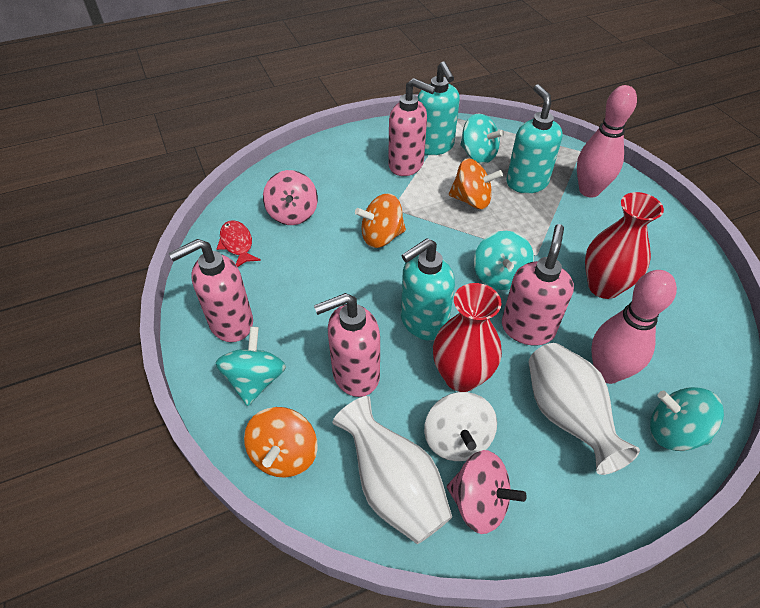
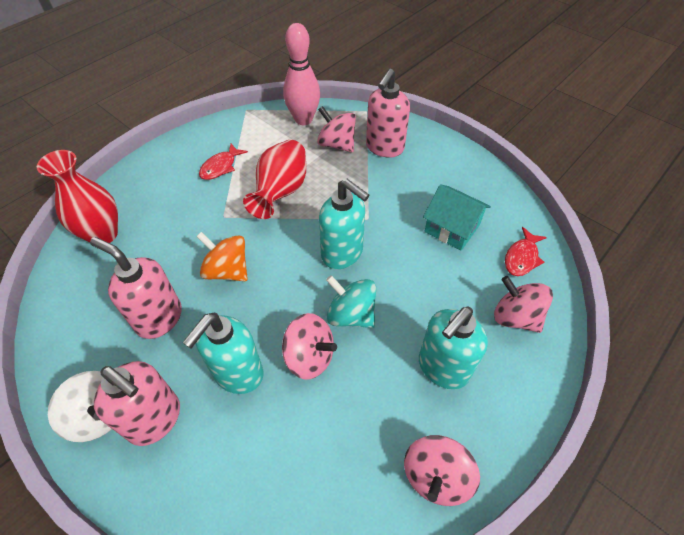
orange spinning top: [244,407,318,478] [355,193,406,248] [449,158,503,209] = 3 -> [196,232,248,281] = 1
pink bowling pin: [577,85,637,198] [591,270,677,384] = 2 -> [283,23,320,125] = 1
pink soap dispenser: [169,239,253,342] [314,293,380,397] [388,78,435,176] [502,224,574,346] = 4 -> [90,237,182,339] [94,361,180,446] [366,69,410,158] = 3
pink spinning top: [263,170,318,225] [447,450,527,534] = 2 -> [282,313,337,379] [317,106,356,152] [404,435,480,506] [494,276,553,333] = 4
red fish: [217,220,261,267] = 1 -> [199,144,248,180] [505,227,547,276] = 2
turquoise house: none = 0 -> [423,184,491,251] = 1
turquoise spinning top: [216,327,286,406] [460,114,504,164] [474,231,534,290] [650,387,724,451] = 4 -> [326,275,376,328] = 1
white vase: [332,396,452,544] [529,343,640,475] = 2 -> none = 0

